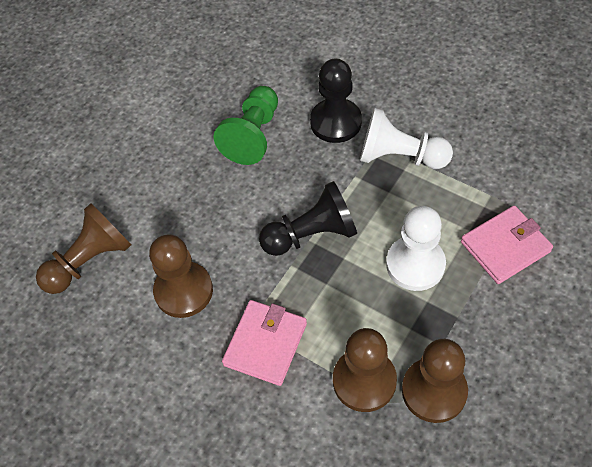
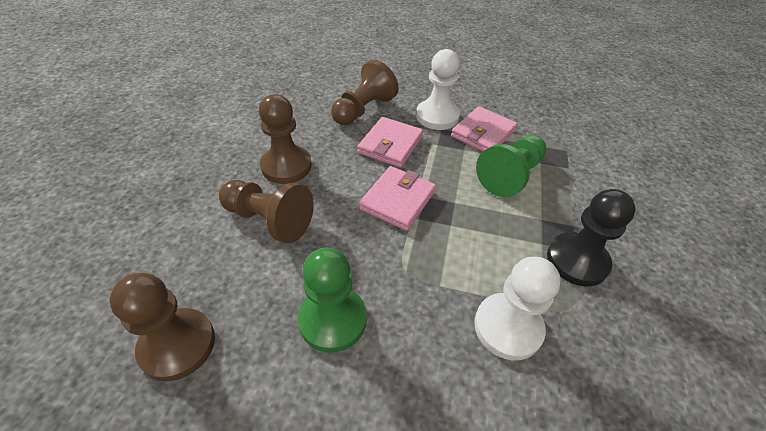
black pawn: [259,181,357,256] [310,59,362,143] = 2 -> [547,189,636,287] = 1
green pawn: [213,86,278,165] = 1 -> [298,248,367,353] [476,135,547,197] = 2
pink wallet: [222,300,307,386] [461,206,553,284] = 2 -> [357,117,423,168] [359,166,436,231] [451,106,518,152] = 3

